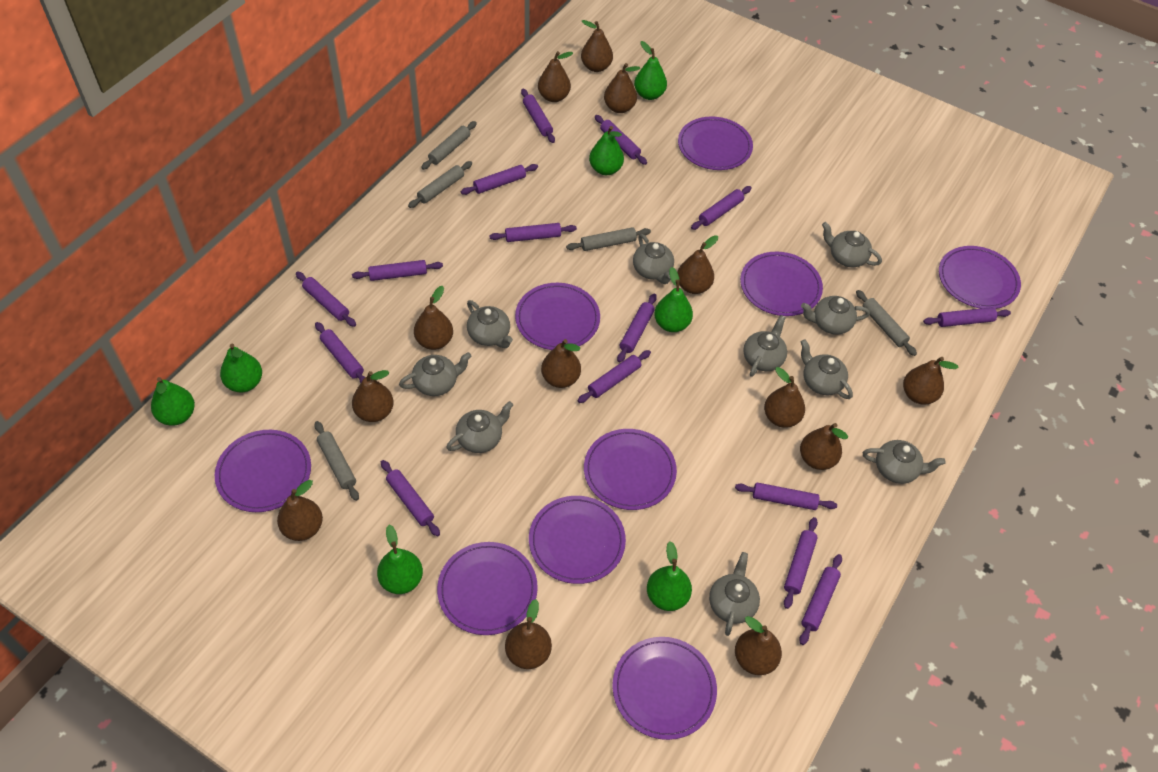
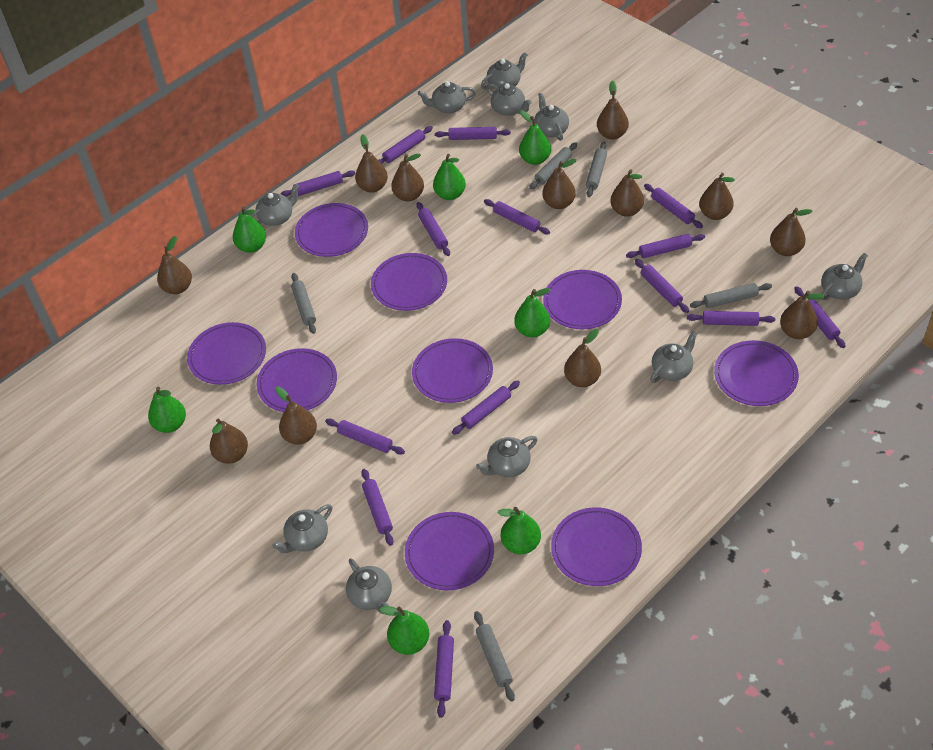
brown pear: [277,480,323,541] [352,370,394,422] [414,286,453,350] [505,599,552,669] [538,51,573,102] [541,339,581,388] [581,20,613,72] [604,63,640,113] [677,235,718,294] [735,616,782,675] [764,367,805,428] [800,423,848,470] [903,357,958,405] = 13 -> [157,236,192,294] [210,418,248,464] [275,387,317,445] [355,134,388,193] [391,154,424,202] [543,159,577,209] [564,329,601,387] [597,81,629,139] [610,169,644,217] [699,173,735,220] [770,208,813,256] [780,291,825,339] = 12
purple rolling pin: [296,272,356,327] [315,322,365,383] [352,260,443,281] [381,460,440,537] [461,164,538,195] [489,223,577,242] [521,89,555,143] [578,350,651,403] [595,115,647,165] [617,294,657,363] [691,186,752,230] [735,483,837,510] [784,517,818,609] [799,554,842,645] [923,307,1011,327] = 15 -> [281,170,355,197] [325,419,405,455] [361,469,394,546] [378,126,433,164] [416,202,450,256] [434,620,454,718] [435,127,511,140] [452,381,520,435] [484,199,550,234] [626,234,705,258] [635,259,689,313] [644,184,703,228] [687,311,775,326] [794,286,846,348] = 14

